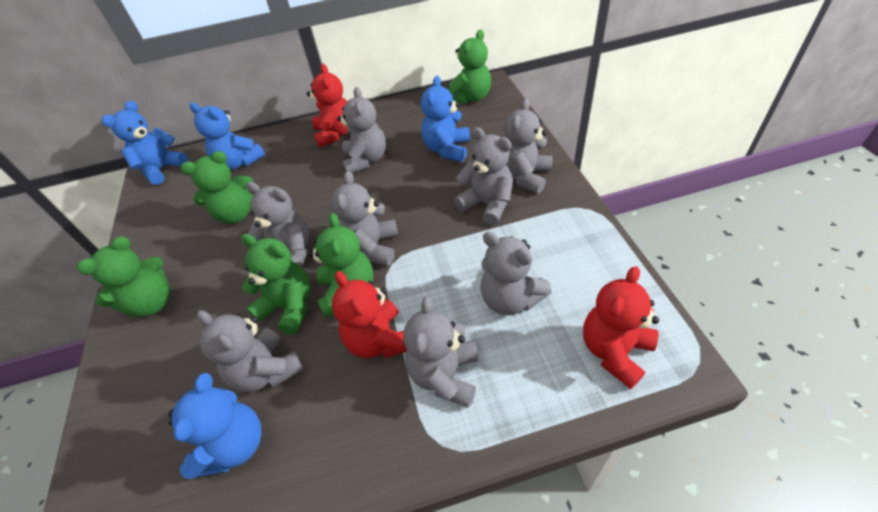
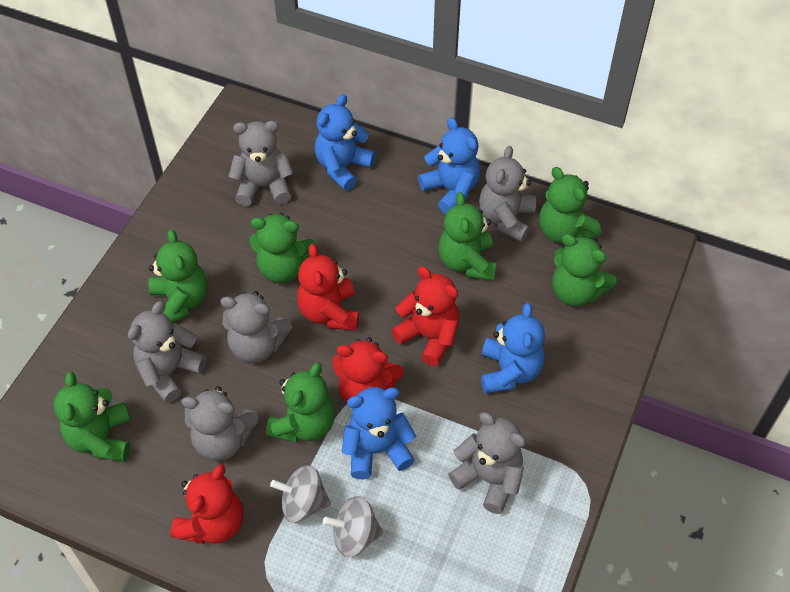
green teddy bear: [77,236,171,317] [181,151,253,224] [241,234,311,335] [308,213,373,318] [448,30,491,104] = 5 -> [54,372,131,462] [148,229,208,323] [249,213,316,283] [266,362,335,442] [439,192,497,281] [539,167,601,243] [552,234,617,307] = 7
grey spinning top: none = 0 -> [270,465,331,523] [323,496,383,557] = 2
grey teddy bear: [197,310,304,392] [246,182,309,267] [331,171,398,266] [337,87,386,173] [403,296,478,408] [454,127,513,225] [480,232,551,315] [504,98,553,194] = 8 -> [128,301,207,403] [181,386,259,461] [220,291,292,363] [229,121,294,206] [448,412,526,514] [479,146,536,242] = 6
red teddy bear: [306,64,348,147] [332,271,407,358] [583,266,659,389] = 3 -> [171,464,243,544] [297,244,359,330] [332,337,404,403] [391,267,459,366] = 4

